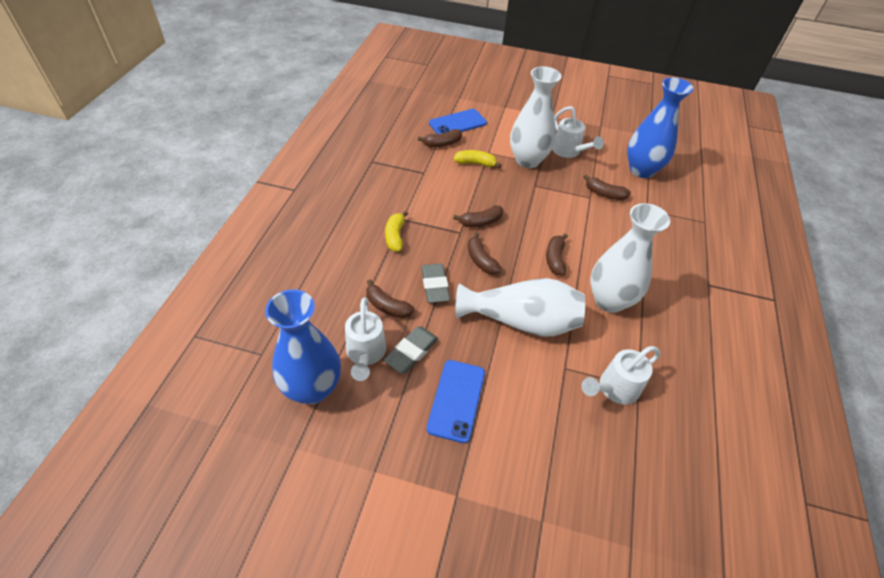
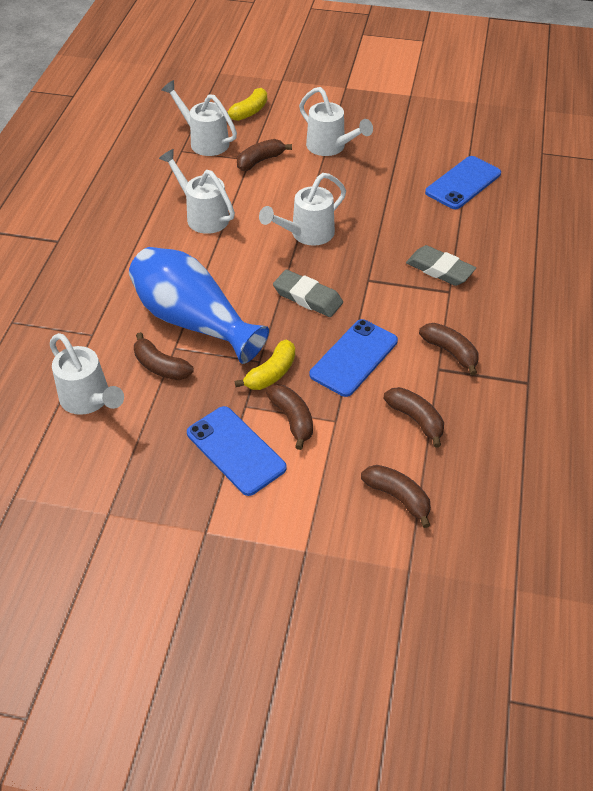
blue phone: [427,360,485,443] [429,109,487,134] = 2 -> [187,406,287,496] [309,319,398,397] [425,156,501,209] = 3
blue vase: [265,289,341,404] [627,77,694,178] = 2 -> [129,247,269,364] = 1
white vase: [455,278,585,337] [510,66,562,168] [590,203,670,313] = 3 -> none = 0
white watering can: [345,297,386,381] [552,106,604,158] [581,346,660,405] = 3 -> [50,333,124,415] [159,149,235,234] [161,80,237,156] [259,173,346,246] [299,87,373,156] = 5

